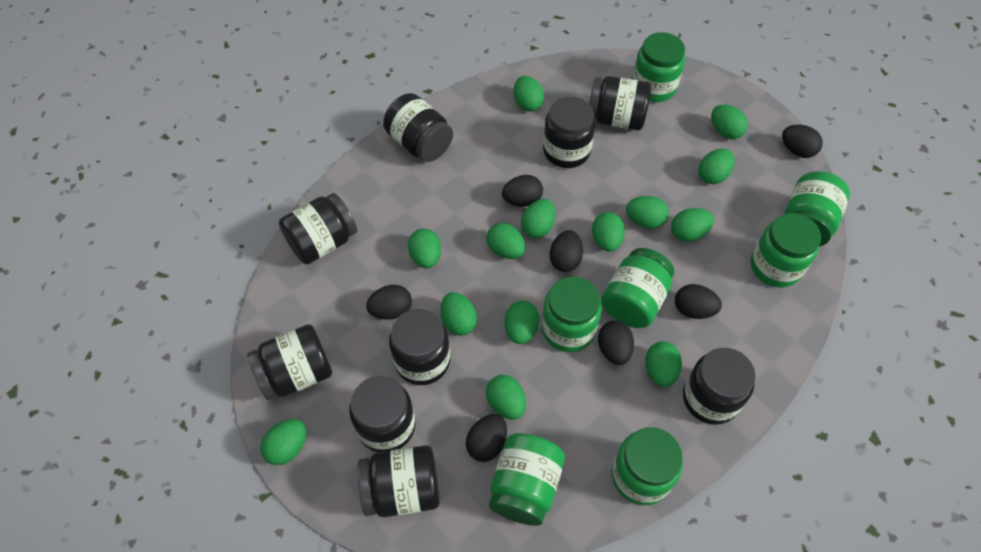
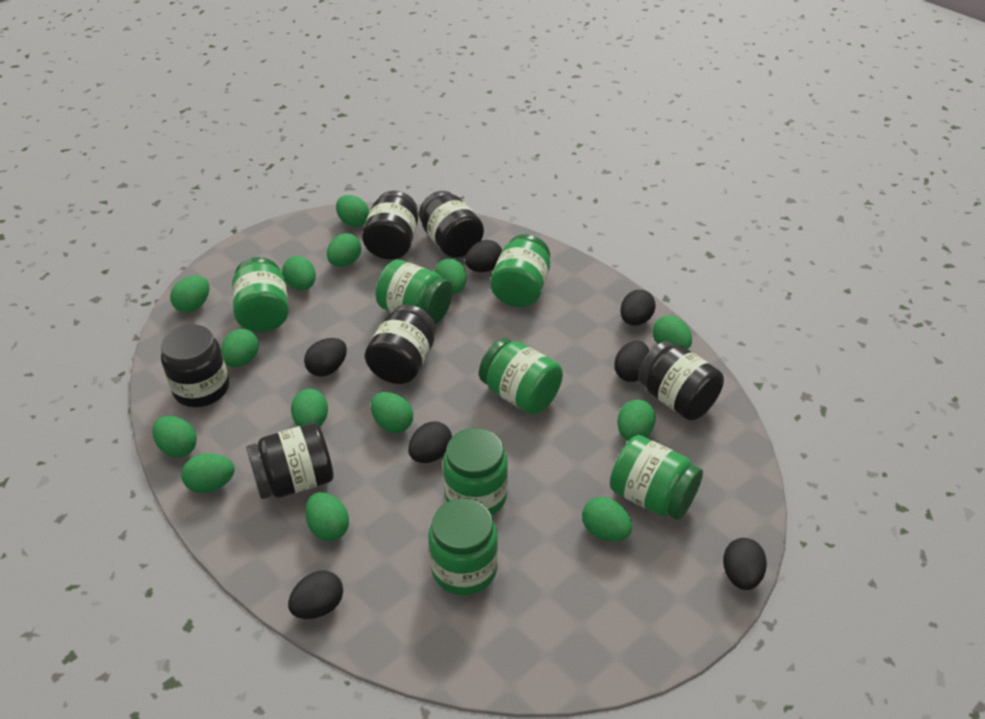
black jar: [247,324,332,400] [279,193,357,264] [349,376,416,452] [357,445,440,517] [383,93,453,162] [389,309,450,385] [543,97,595,168] [589,76,651,130] [683,348,756,425] = 9 -> [161,324,229,407] [246,423,333,499] [362,191,418,260] [365,304,436,384] [419,191,484,258] [638,341,724,420] = 6

